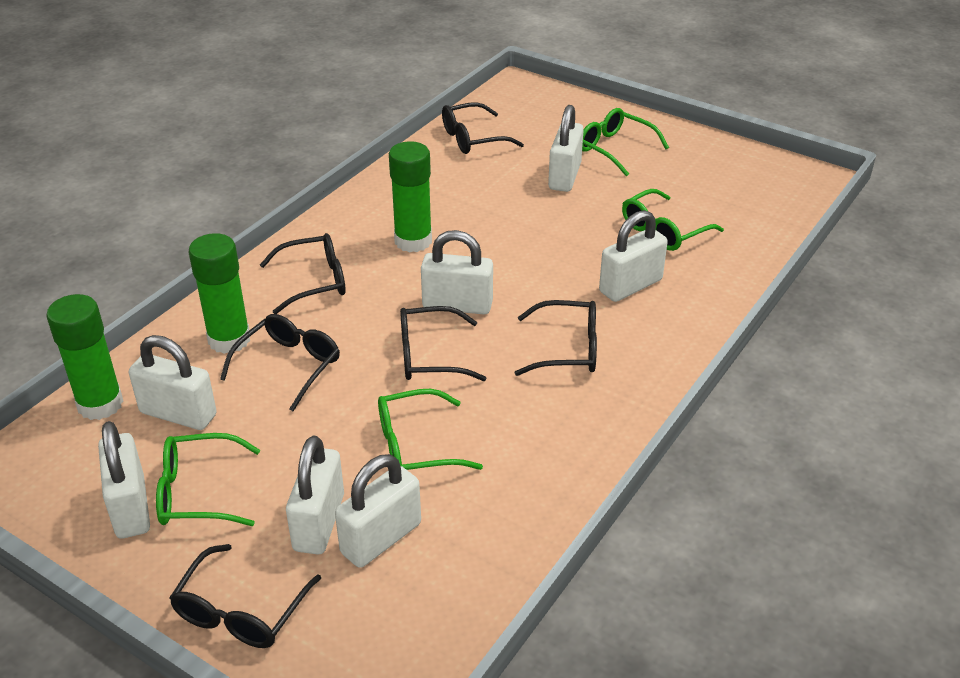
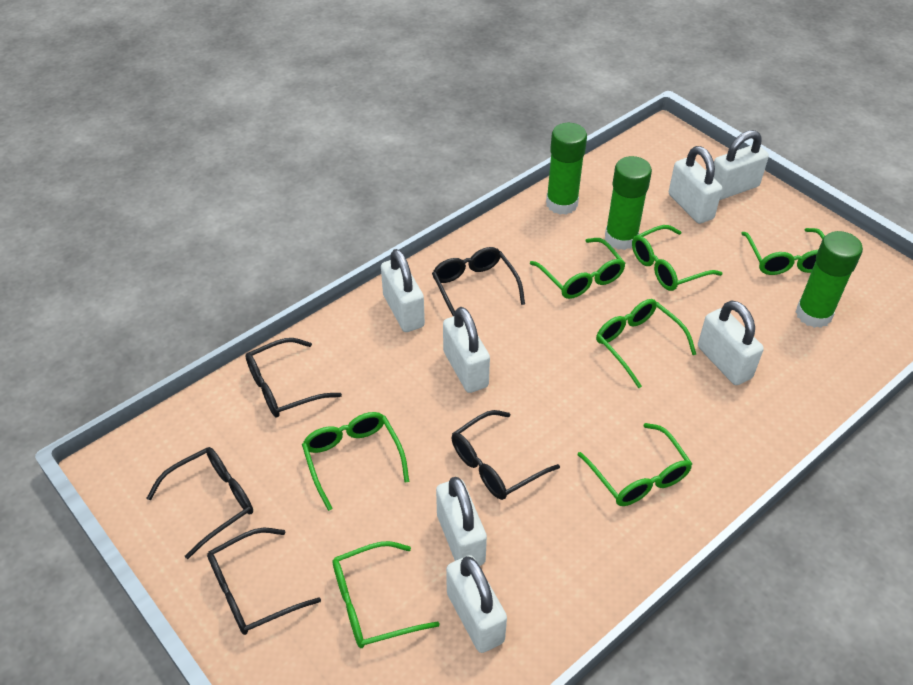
black glasses: [169,544,321,648] [220,314,340,411] [260,233,346,314] [400,306,487,381] [442,102,524,154] [515,300,597,376] = 6 -> [147,447,253,559] [207,528,321,635] [245,338,342,418] [432,247,525,316] [451,410,560,500] = 5
green glasses: [156,433,260,526] [378,389,483,470] [582,108,669,176] [622,189,724,251] = 4 -> [302,412,409,511] [332,541,440,648] [530,238,626,299] [577,423,692,506] [596,299,696,388] [632,225,722,291] [741,228,825,275] = 7

